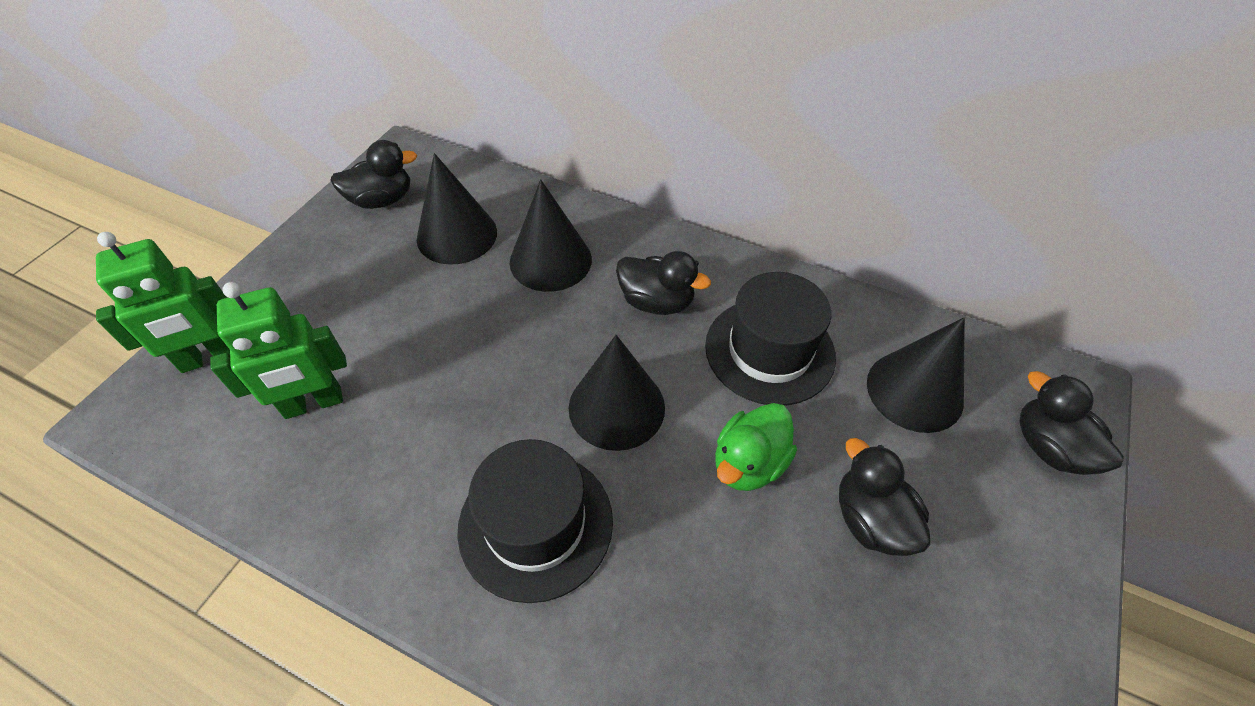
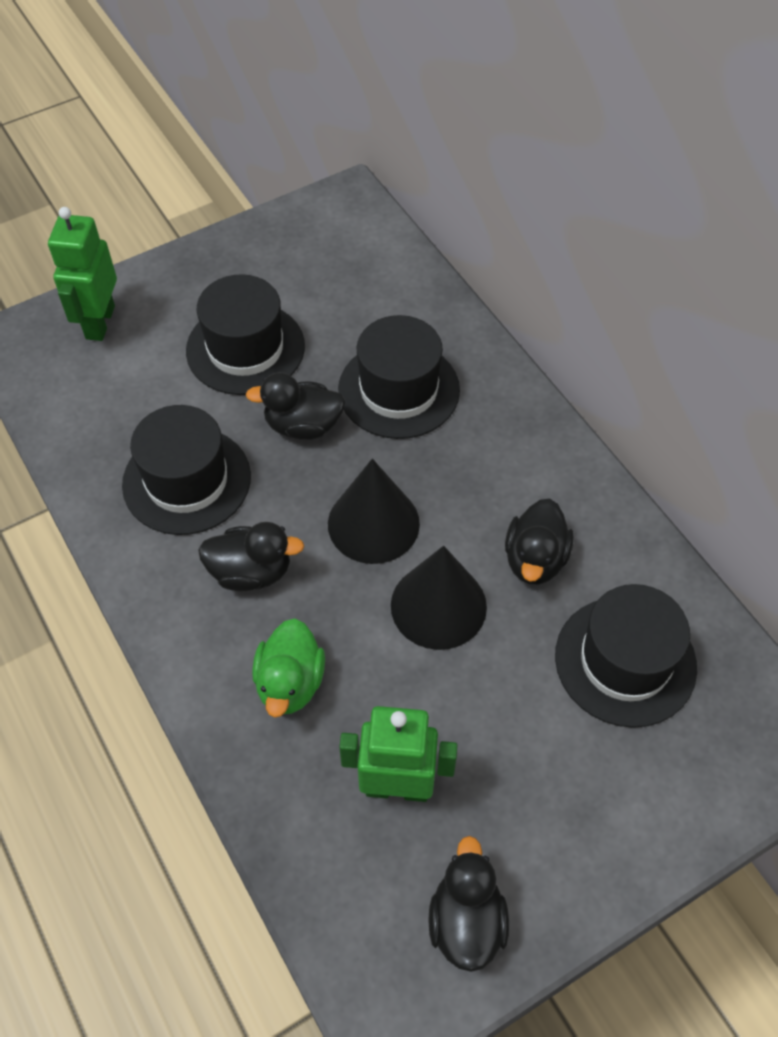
black cone: [417,153,497,265] [510,179,592,292] [569,335,665,451] [867,318,965,433] = 4 -> [328,459,420,564] [391,546,487,650] = 2
black hat: [457,439,613,603] [705,272,836,406] = 2 -> [122,405,251,535] [186,274,305,395] [338,315,460,439] [555,584,697,728] = 4

